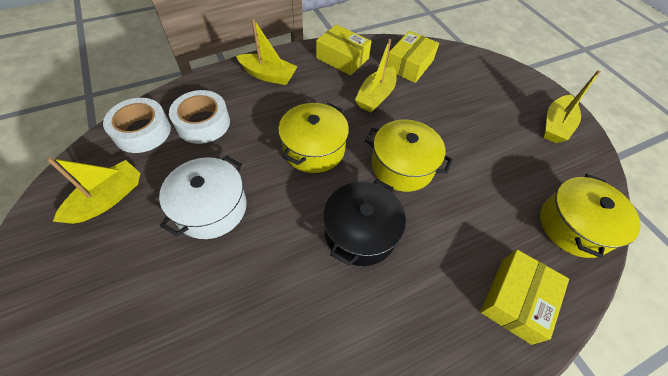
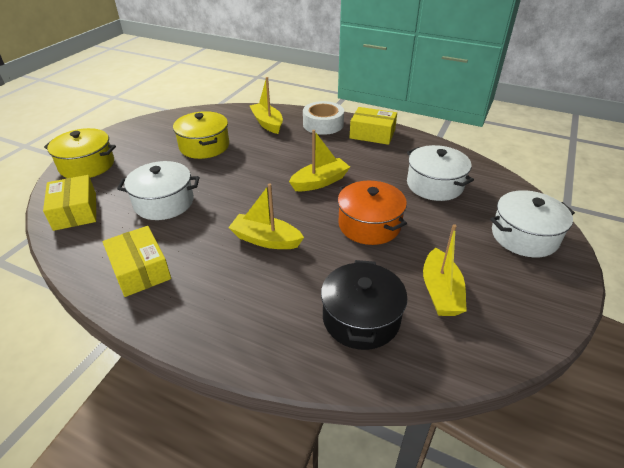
orange pot: none = 0 -> [338,181,407,245] = 1
white pot: [159,156,247,239] = 1 -> [117,161,199,220] [407,145,474,201] [490,190,575,257] = 3
white tape: [103,98,171,153] [169,90,230,144] = 2 -> [303,101,344,135] = 1
yellow pot: [278,103,349,173] [365,120,453,192] [540,174,641,258] = 3 -> [44,128,116,178] [173,111,229,159] = 2

